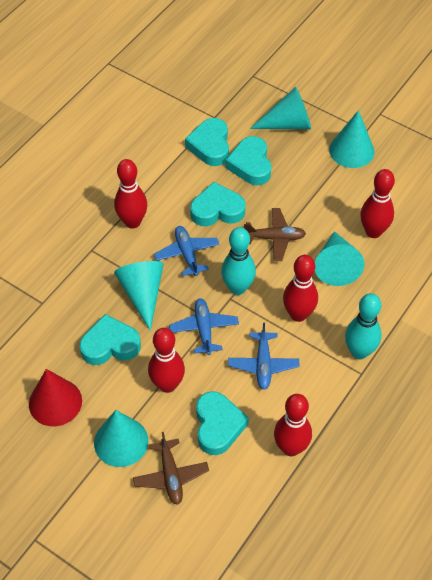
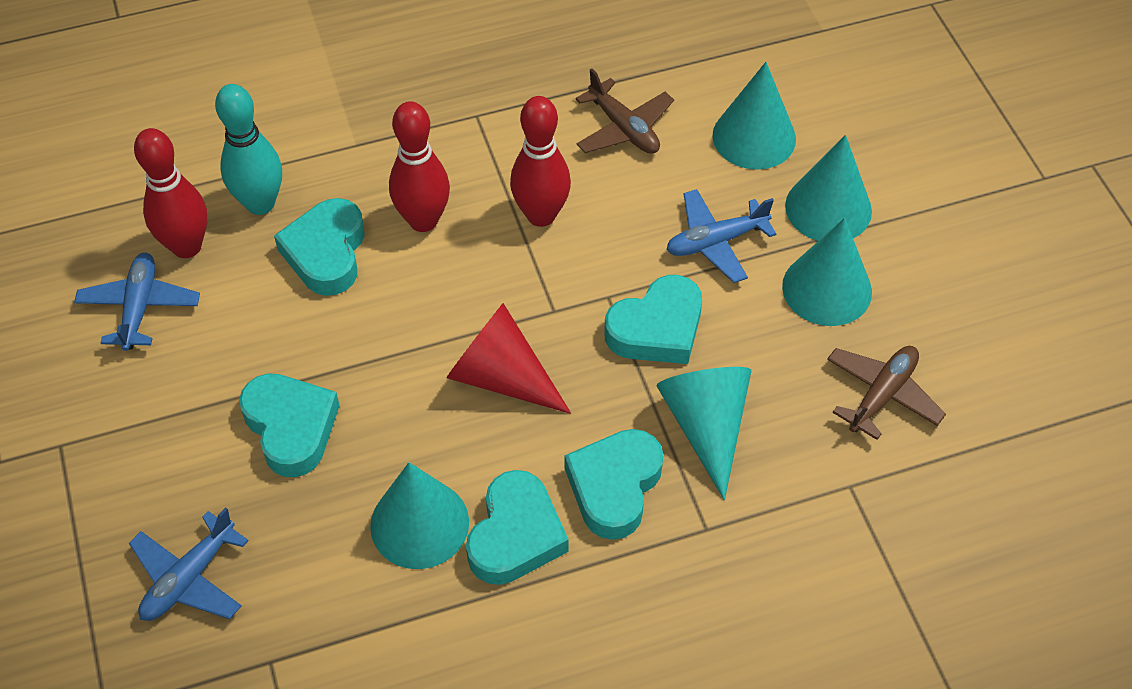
red bowling pin: [114,159,147,229] [148,328,185,393] [274,394,312,456] [283,255,318,322] [360,169,395,238] = 5 -> [134,128,207,258] [389,101,450,232] [510,96,571,227] = 3
turquoise bowling pin: [221,227,256,295] [345,293,382,359] = 2 -> [215,84,282,215] = 1

